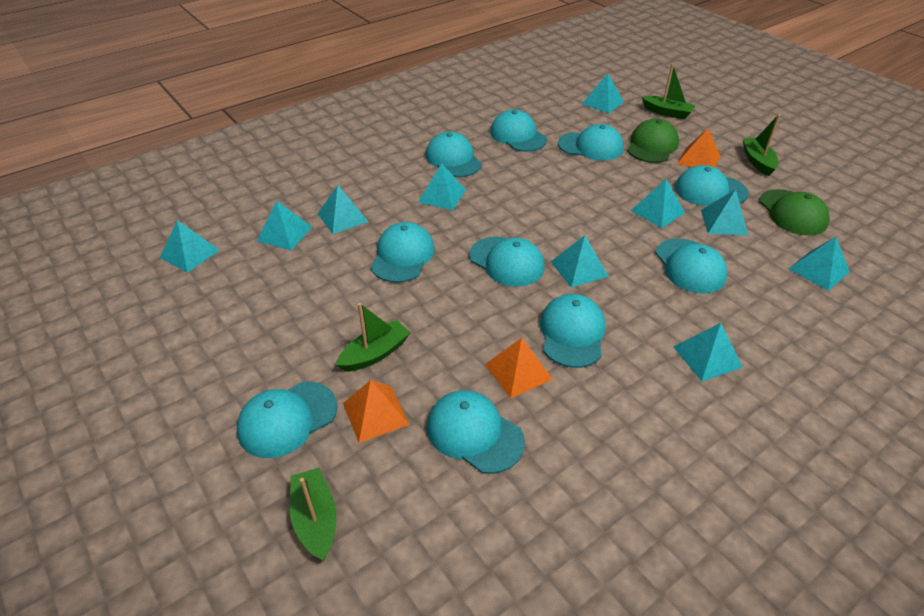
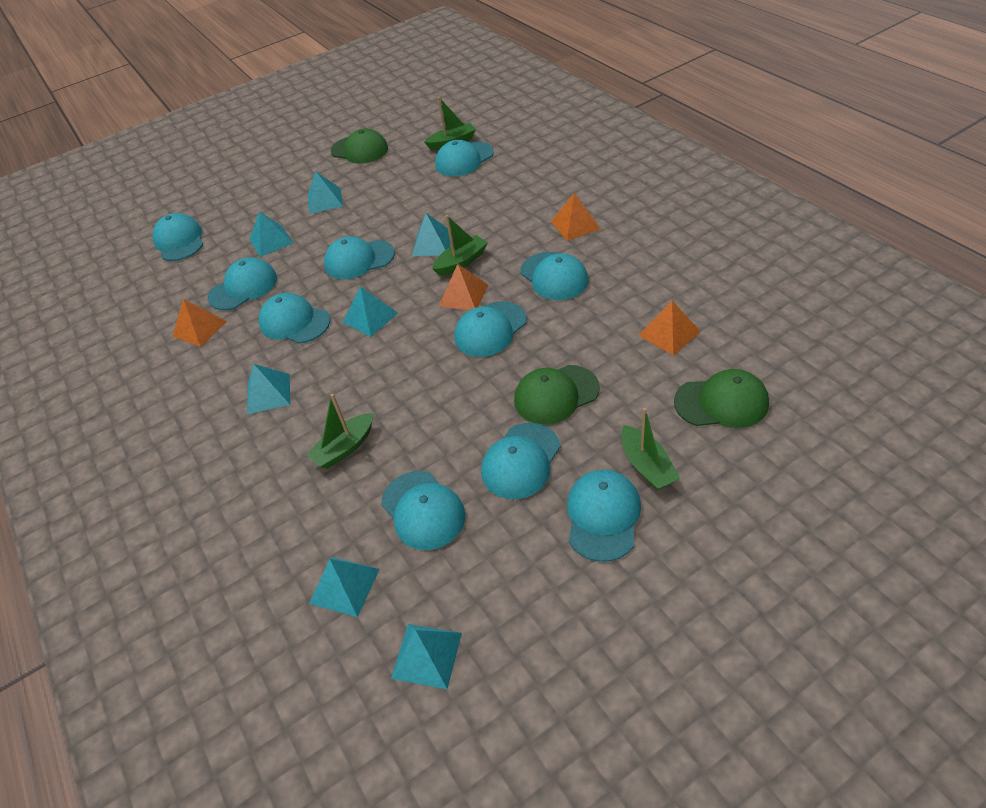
green cap: [627,119,679,163] [759,189,829,235] = 2 -> [331,129,388,164] [514,365,600,425] [674,369,769,428] = 3
orange pyramid: [343,380,410,443] [485,338,553,398] [677,128,720,167] = 3 -> [173,299,227,347] [439,264,488,310] [551,193,601,241] [638,301,701,356] = 4
turquoise pyramid: [160,220,220,273] [257,201,312,250] [318,185,369,234] [418,163,466,210] [551,235,609,288] [582,73,624,113] [631,179,685,228] [673,323,743,381] [701,189,749,236] [789,237,850,291] = 10 -> [247,364,290,414] [250,211,293,257] [308,171,343,214] [309,557,380,617] [343,286,398,337] [391,624,462,689] [412,213,452,256] = 7

